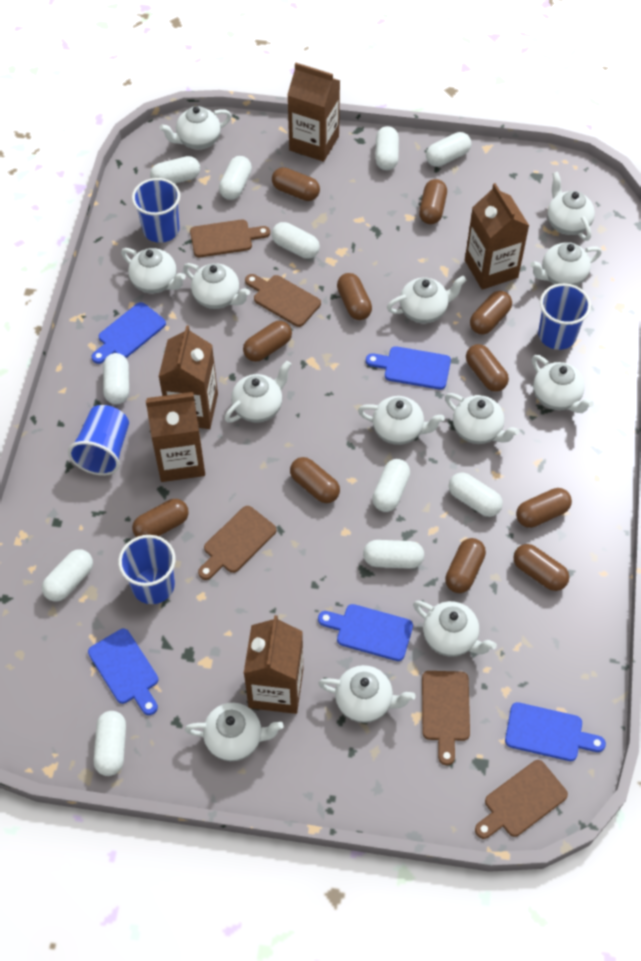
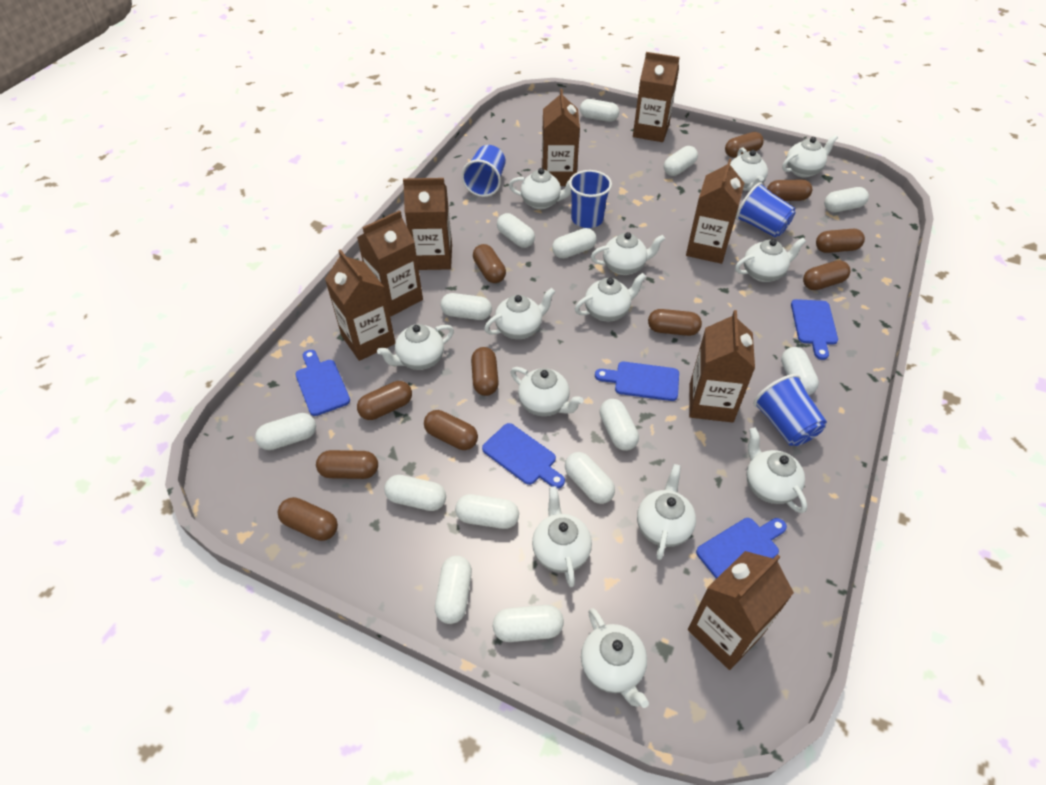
brown carton: [146,392,205,482] [158,325,218,429] [244,615,303,714] [287,63,340,162] [465,183,529,290] = 5 -> [325,249,395,361] [357,210,423,317] [403,178,452,270] [542,89,580,186] [633,52,680,142] [686,158,744,264] [688,551,794,670] [689,310,755,422] = 8
brown cutting board: [190,219,270,257] [198,506,276,580] [245,274,321,327] [422,671,470,765] [475,760,568,839] = 5 -> none = 0
white capsule: [42,549,93,602] [94,711,126,776] [103,353,129,404] [150,156,200,184] [219,156,252,200] [272,222,320,259] [363,540,424,569] [372,459,410,512] [375,126,399,170] [426,132,471,167] [449,472,503,517] = 11 -> [255,413,316,450] [384,475,446,511] [435,556,472,624] [440,293,492,320] [455,494,519,529] [493,605,564,642] [497,213,535,248] [552,228,597,259] [565,452,615,504] [580,99,619,122] [600,399,639,451] [664,146,698,176] [781,347,819,395] [824,187,869,212] = 14

